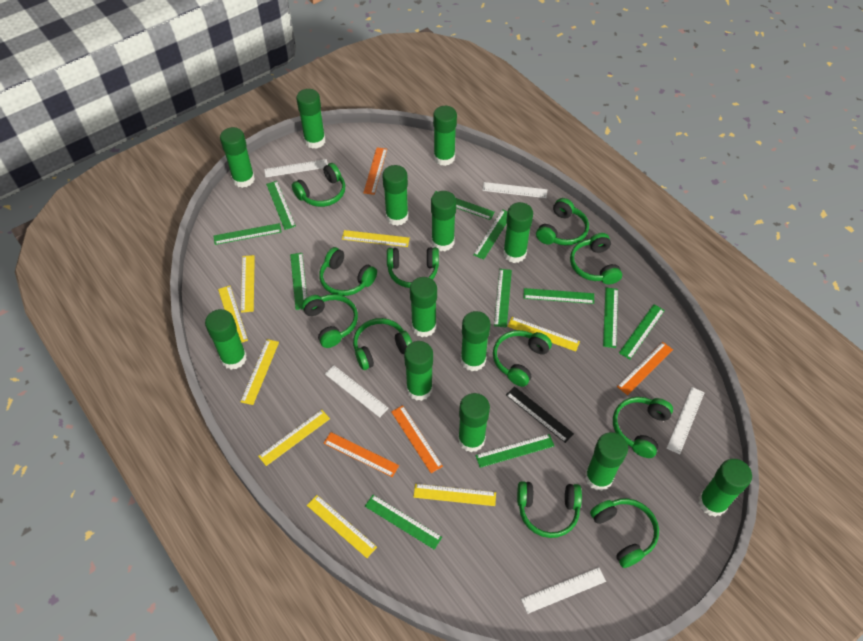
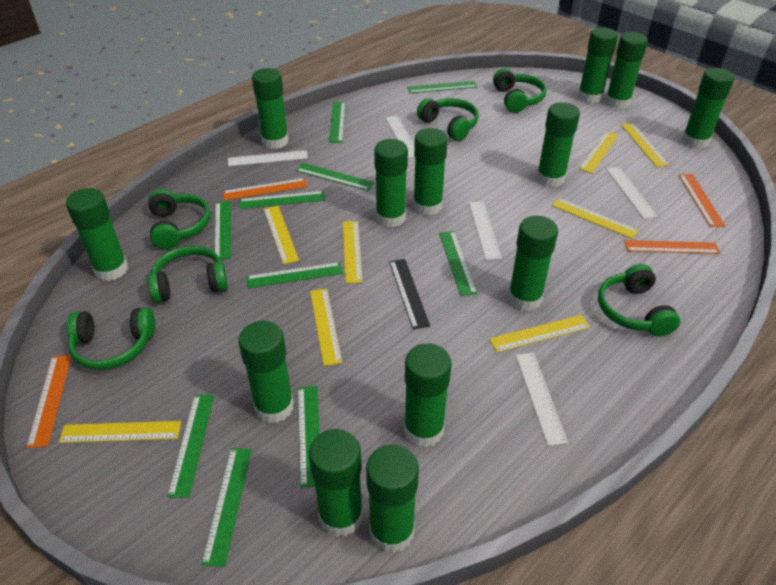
green headphones: [292,163,345,207] [302,294,358,348] [319,247,377,296] [353,318,412,370] [387,247,439,288] [493,330,552,387] [517,481,582,538] [536,198,589,246] [570,233,622,284] [590,498,659,568] [613,397,673,458] = 11 -> [67,307,155,370] [148,189,210,249] [148,246,228,303] [417,98,479,141] [493,68,546,113] [598,264,680,336] = 6
green ruler: [214,223,282,245] [266,181,296,230] [290,253,307,310] [365,495,442,550] [433,191,495,220] [473,209,508,260] [475,434,554,468] [494,269,512,328] [523,288,594,304] [603,288,618,348] [619,304,665,359] = 11 -> [167,395,214,498] [201,448,252,567] [215,201,231,259] [239,191,325,209] [246,262,343,288] [296,163,375,191] [298,386,320,488] [329,102,346,143] [407,81,477,93] [439,231,477,296] = 10

